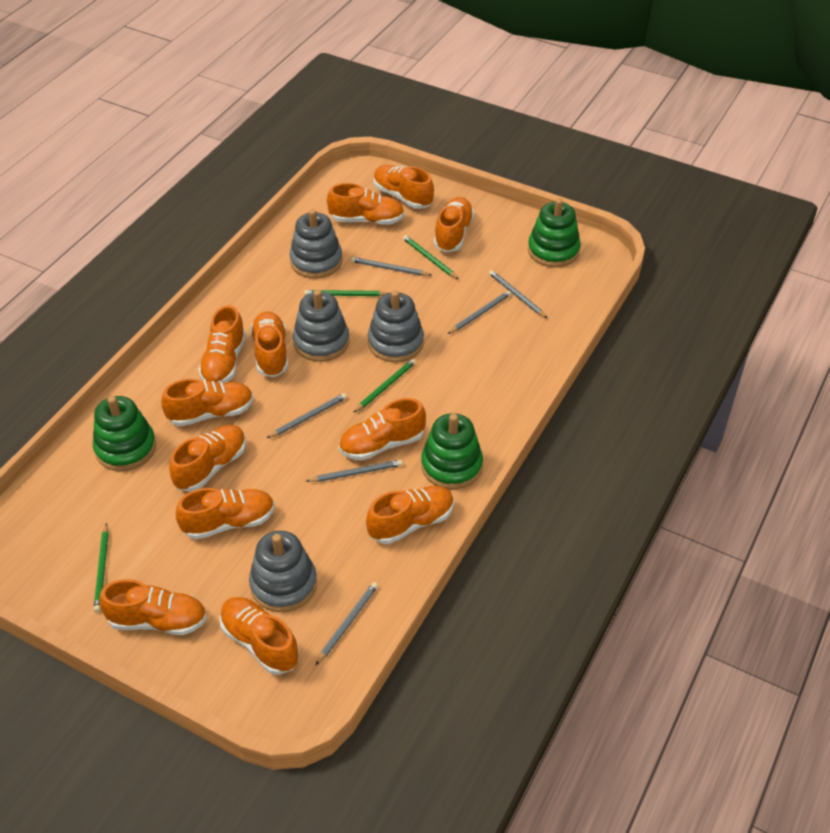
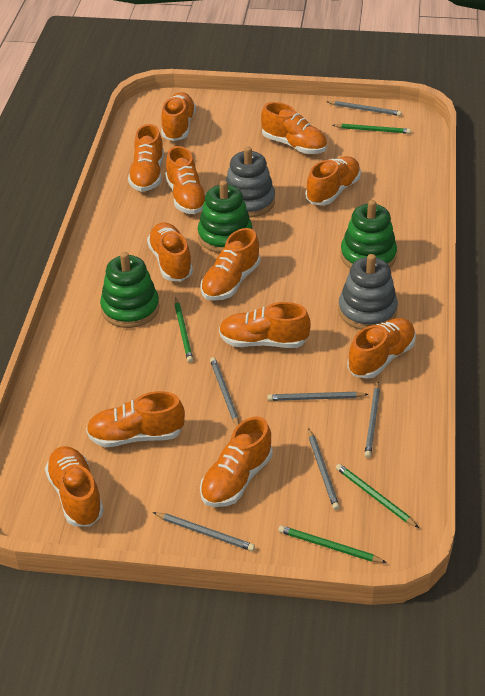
grey stacking toy: [249,531,317,612] [289,209,343,278] [293,290,350,362] [368,290,424,363] = 4 -> [225,147,275,217] [338,254,398,330] = 2

